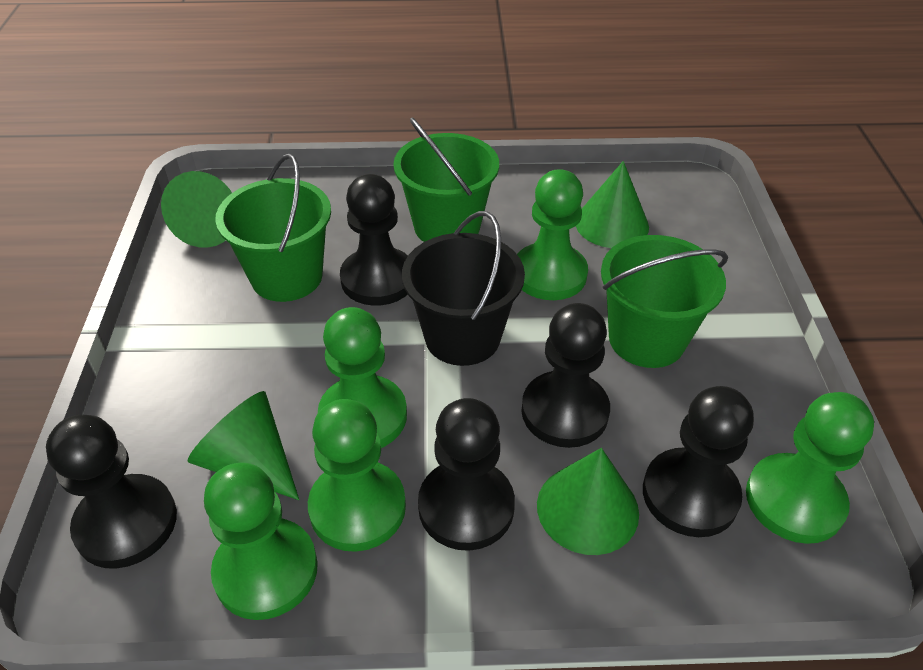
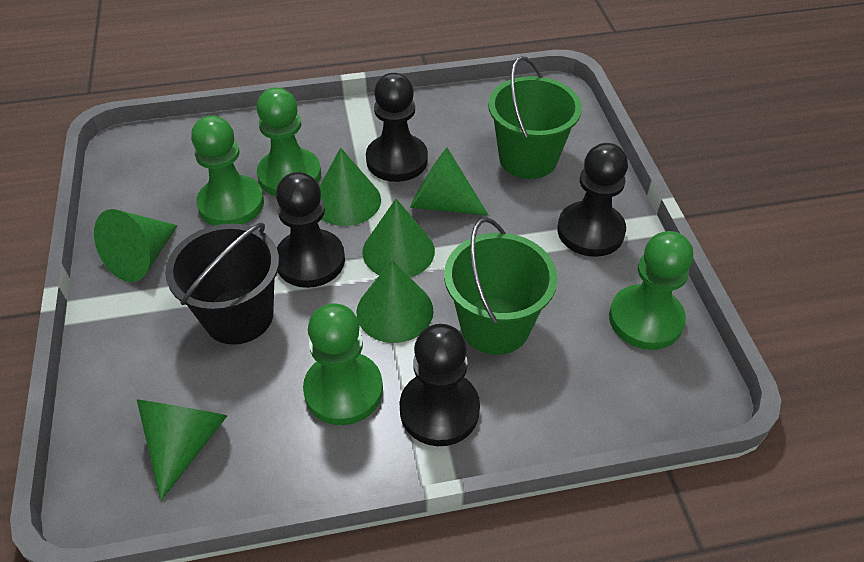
black pawn: [46,415,177,569] [340,174,408,306] [418,398,515,551] [521,303,610,448] [643,386,754,537] = 5 -> [276,172,345,288] [366,73,428,182] [400,324,480,446] [557,143,628,257] = 4
green bucket: [215,154,331,302] [393,118,499,242] [601,235,728,368] = 3 -> [444,217,557,355] [488,56,582,179] = 2
green cone: [161,171,232,248] [188,391,299,500] [537,448,639,555] [576,161,649,248] = 4 -> [94,209,178,282] [137,399,228,501] [319,148,381,226] [357,260,434,343] [362,199,435,278] [410,148,489,216] = 6
green pawn: [204,463,318,620] [308,399,406,552] [318,307,407,448] [517,169,588,300] [746,392,874,544] = 5 -> [191,116,264,226] [257,87,321,196] [303,303,383,425] [609,231,693,350] = 4

